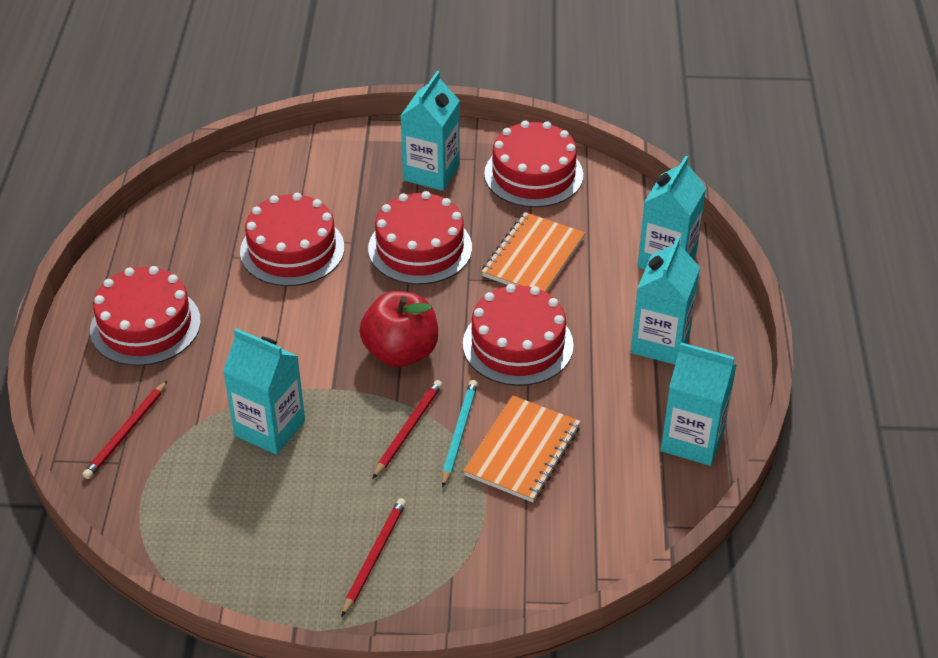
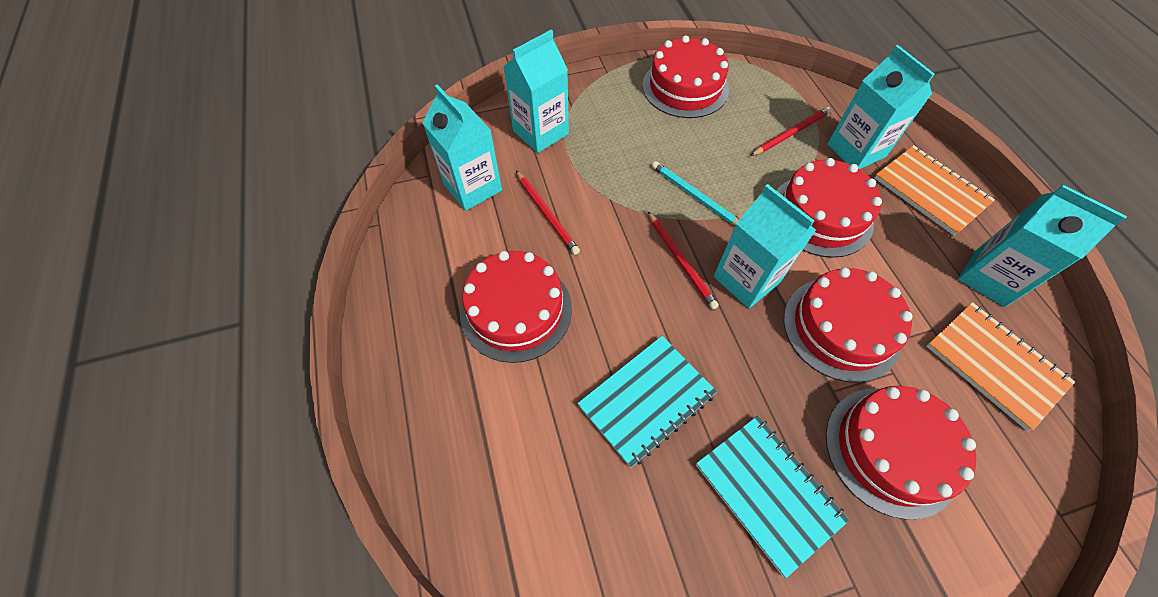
red apple: [360,291,438,367] = 1 -> none = 0
turquoise notebook: none = 0 -> [577,336,717,468] [696,415,849,578] = 2

